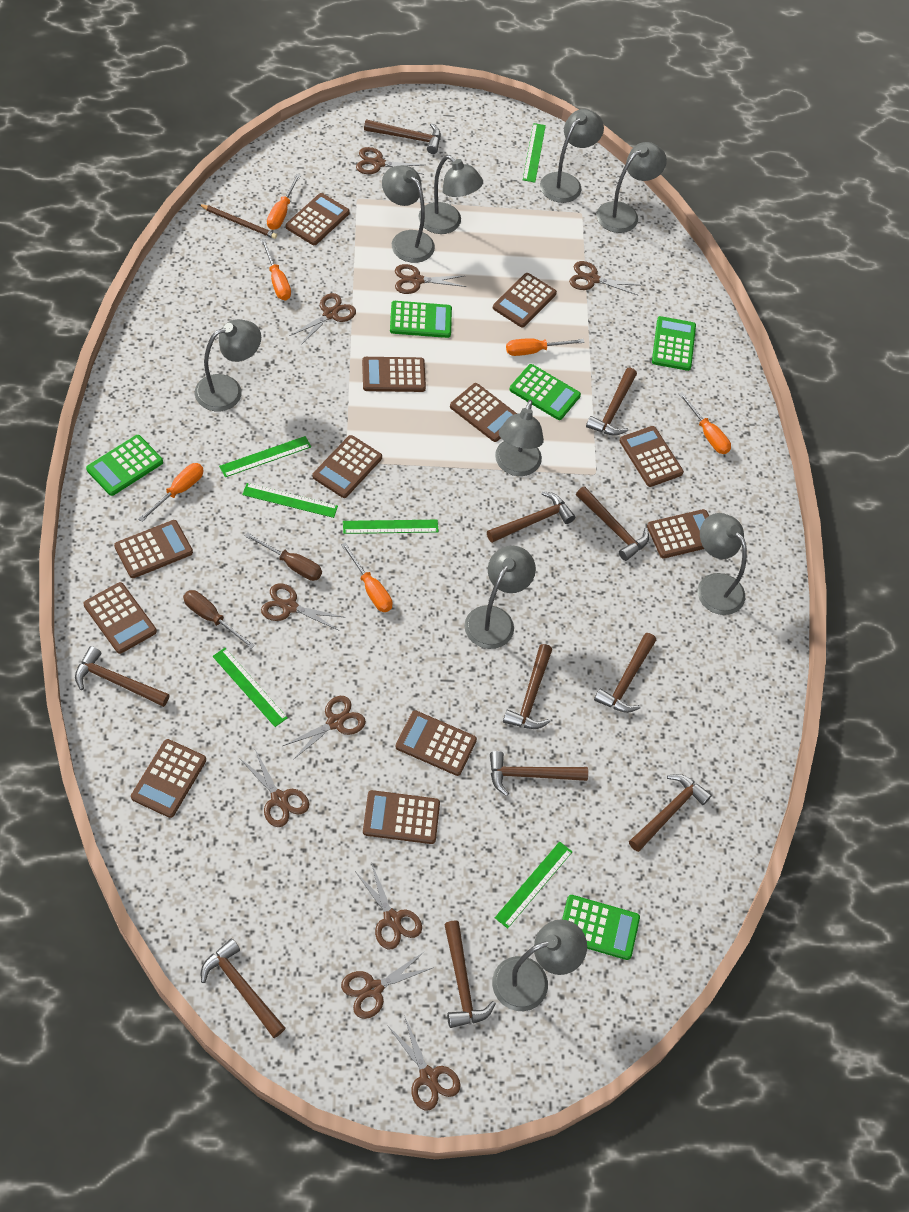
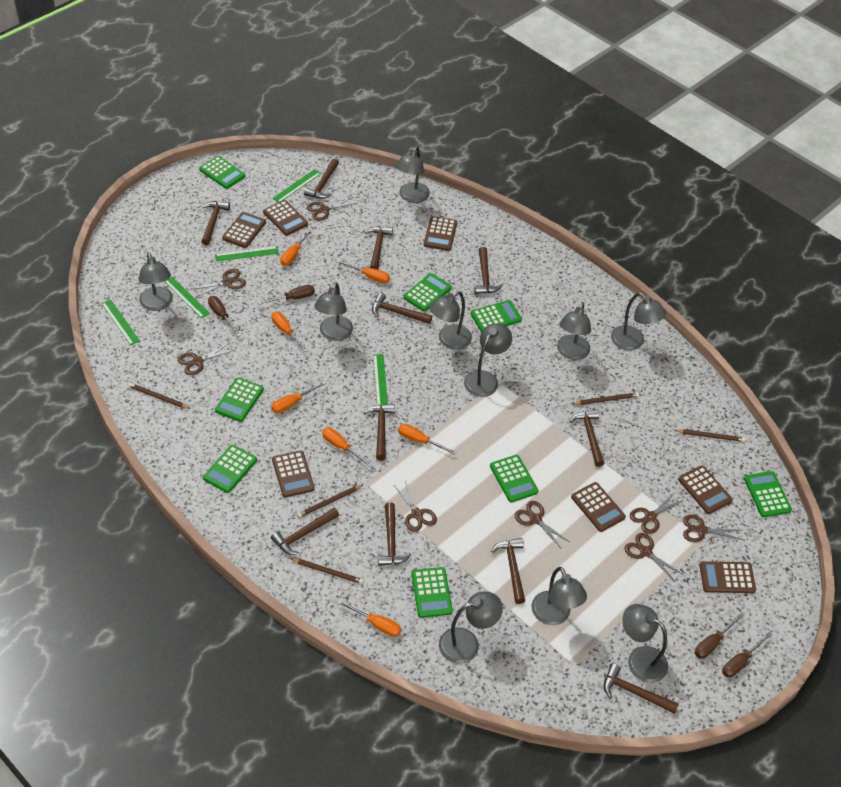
brown calculator: [83,582,157,654] [114,520,193,578] [131,739,206,818] [286,193,350,245] [312,435,382,498] [362,357,426,392] [363,790,440,844] [395,710,477,776] [450,383,517,442] [493,273,557,327] [620,426,684,487] [647,509,709,559] = 12 -> [222,212,266,248] [263,200,308,236] [272,450,315,497] [424,216,457,251] [571,482,626,532] [678,466,733,514] [699,561,756,593] = 7
brown pencil: [199,204,277,239] = 1 -> [128,383,191,409] [290,558,364,584] [297,485,363,518] [572,392,639,405] [674,429,746,442] = 5
brown scissors: [239,750,309,827] [261,584,343,631] [283,696,366,760] [290,293,356,345] [341,951,432,1019] [355,862,422,949] [356,147,424,175] [387,1015,461,1111] [395,264,466,294] [569,261,641,296] = 10 -> [178,343,235,375] [193,269,246,297] [307,197,356,221] [394,481,437,532] [515,501,570,548] [624,533,682,581] [630,493,684,534] [683,515,743,542] = 8
brown screwdriver: [183,590,255,649] [245,532,322,581] = 2 -> [208,296,241,337] [257,285,315,305] [694,613,744,659] [722,632,773,678] = 4
green calculator: [86,435,163,496] [390,301,452,338] [509,364,581,420] [562,895,640,960] [652,316,696,371] = 5 -> [199,156,246,189] [203,445,257,493] [215,377,264,422] [403,273,452,312] [411,567,453,618] [471,300,522,332] [490,455,539,502] [744,471,792,517] = 8
green ruler: [212,648,287,727] [219,436,311,477] [242,483,338,518] [343,520,439,534] [495,842,572,929] [523,123,546,183] = 6 -> [101,299,140,345] [164,277,210,318] [215,246,279,262] [272,169,321,202] [373,354,388,407] = 5
grey lamp: [195,319,261,411] [382,165,435,263] [419,155,483,234] [464,546,536,649] [492,919,587,1011] [495,400,544,476] [540,109,604,203] [596,142,667,233] [698,513,747,615] = 9 -> [139,252,173,311] [314,282,353,341] [395,146,430,203] [429,291,472,350] [439,592,503,664] [464,323,512,397] [532,567,587,625] [557,302,591,360] [611,292,666,350] [622,604,668,683] = 10
orange screwdriver: [139,463,203,522] [261,239,291,300] [267,174,301,230] [341,542,393,612] [506,338,585,356] [679,392,731,454] = 6 -> [271,312,308,352] [271,381,327,413] [280,228,313,266] [322,428,372,467] [337,260,390,283] [337,600,401,637] [398,424,456,455] = 7

